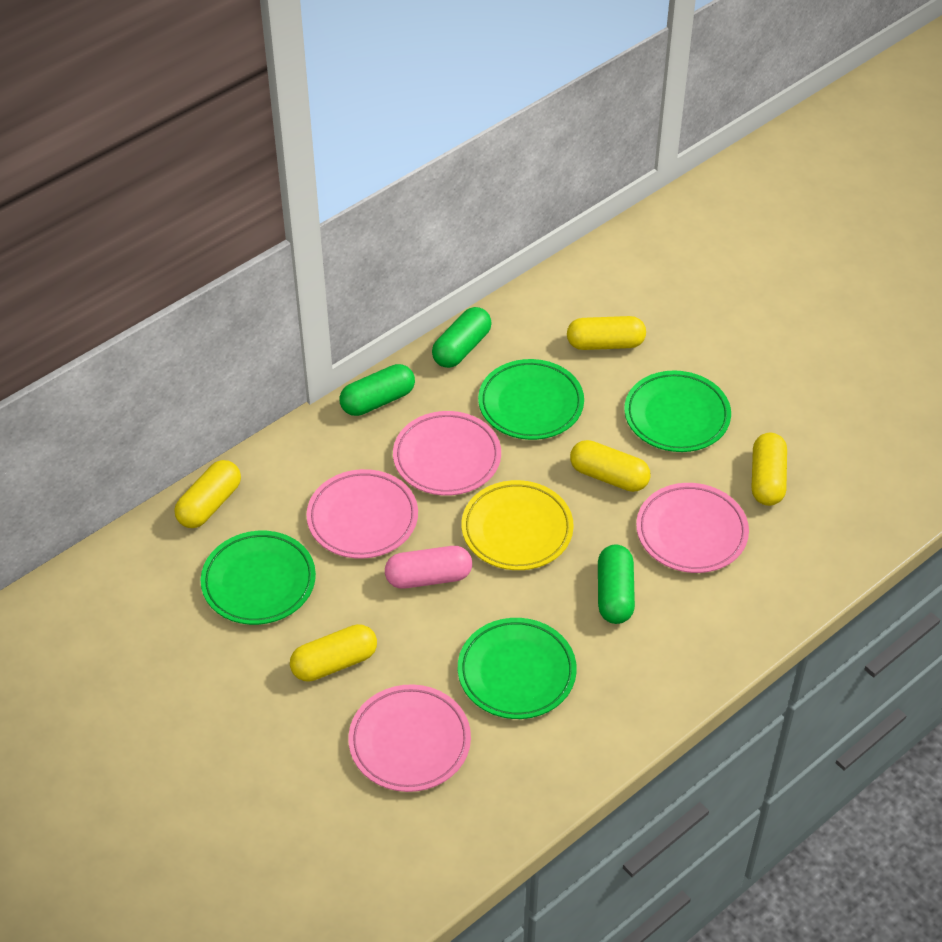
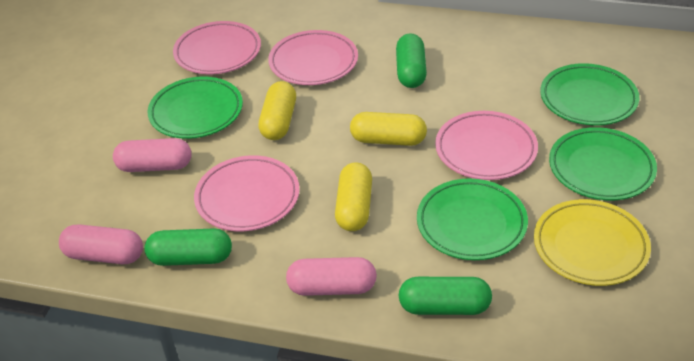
pink capsule: [385,546,472,589] = 1 -> [59,224,143,264] [113,138,191,172] [286,257,377,296] = 3
yellow capsule: [174,460,241,528] [290,624,377,682] [567,316,646,350] [570,440,651,492] [752,433,787,506] = 5 -> [258,81,296,140] [335,162,372,231] [350,112,427,146] = 3

